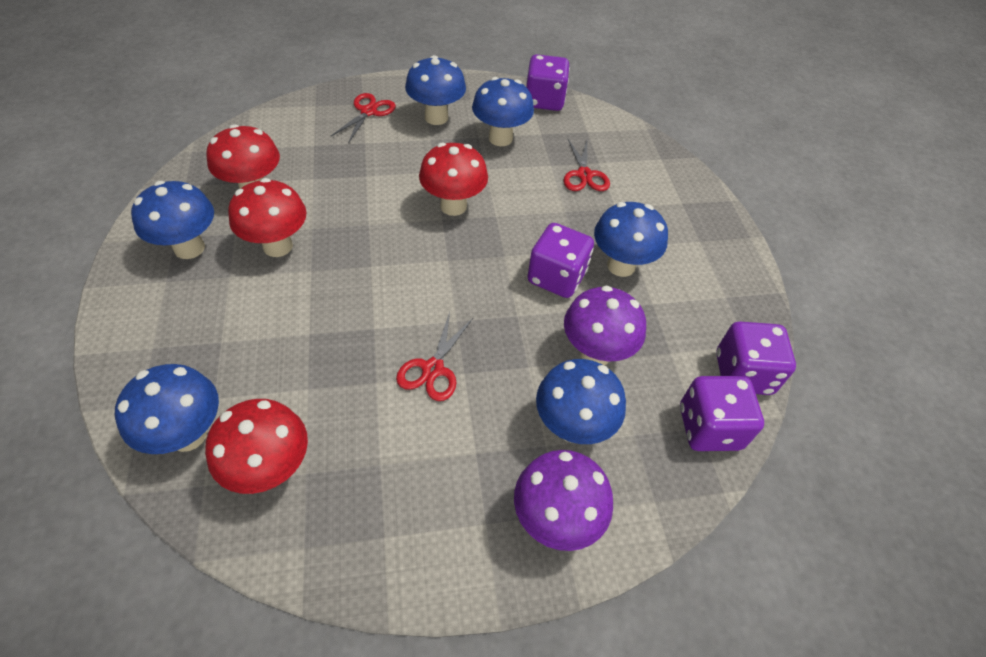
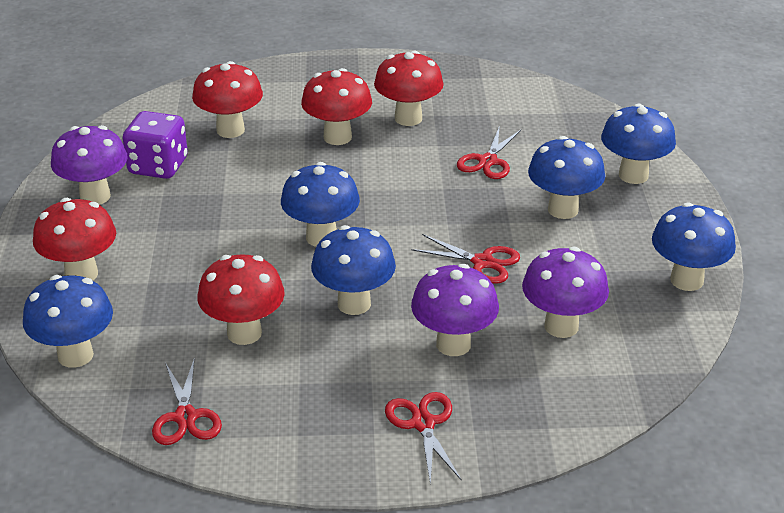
purple dice: [526,54,570,111] [528,223,594,298] [680,376,764,451] [716,321,796,395] = 4 -> [123,111,188,179] = 1
purple mushroom: [514,450,613,551] [564,286,646,365] = 2 -> [51,125,128,205] [411,264,499,356] [522,247,609,338] = 3
red mushroom: [205,399,308,494] [206,124,280,189] [228,178,306,257] [419,142,488,216] = 4 -> [33,198,116,281] [192,61,263,138] [197,254,285,345] [301,68,372,145] [374,51,444,126] = 5
red scissors: [331,93,396,143] [396,312,473,401] [564,139,610,191] = 3 -> [152,357,222,445] [385,392,462,484] [412,234,520,284] [457,128,521,179] = 4

